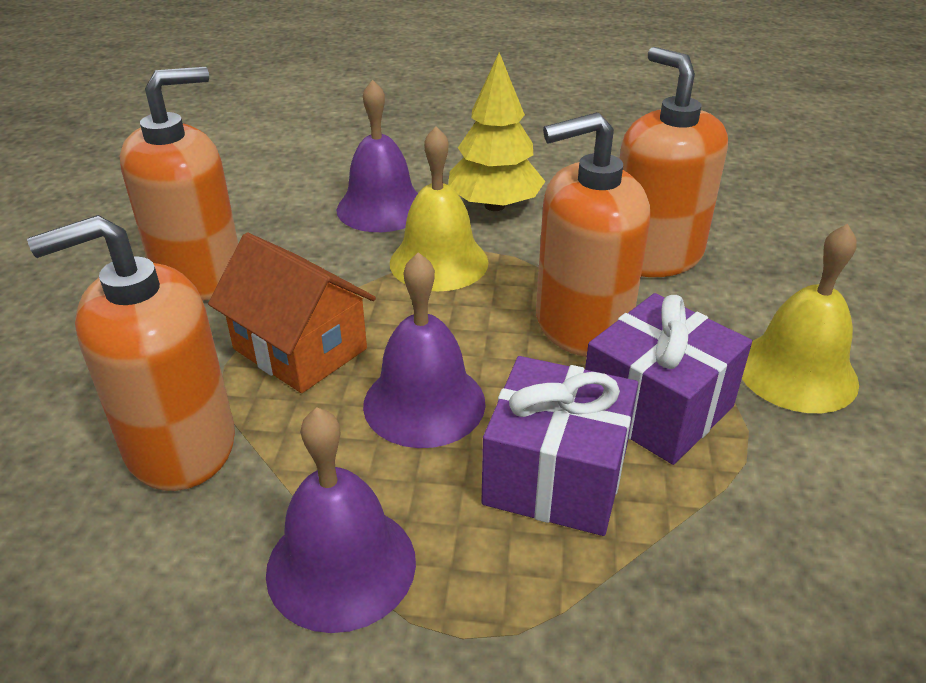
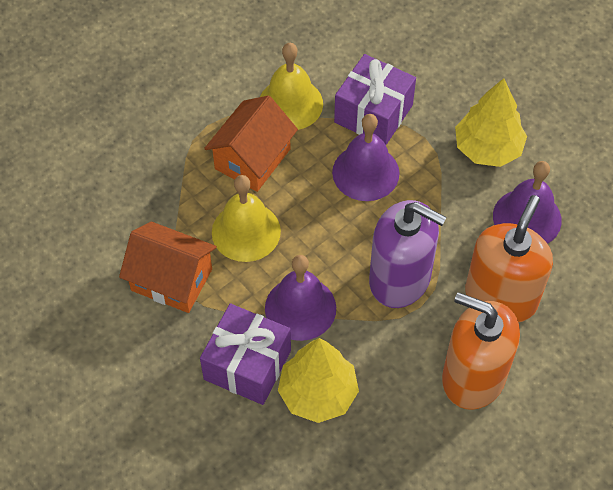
orange house: [208,233,376,393] = 1 -> [119,222,217,313] [204,96,298,192] = 2
orange soap dispenser: [27,215,235,491] [120,67,238,301] [536,112,650,357] [620,47,728,277] = 4 -> [442,292,520,410] [465,195,553,323] = 2
purple soap dispenser: none = 0 -> [369,200,447,308] = 1
yellow tree: [448,52,546,211] = 1 -> [278,338,359,423] [455,78,527,167] = 2

